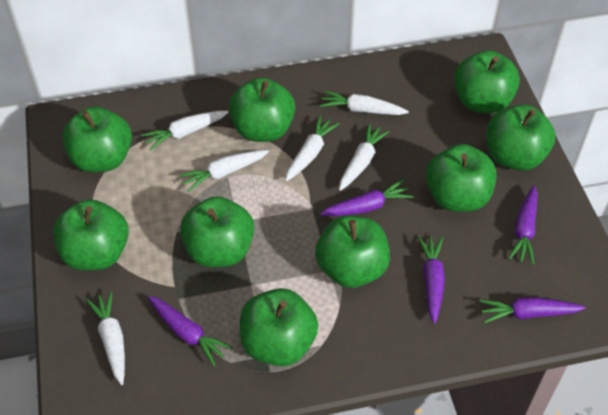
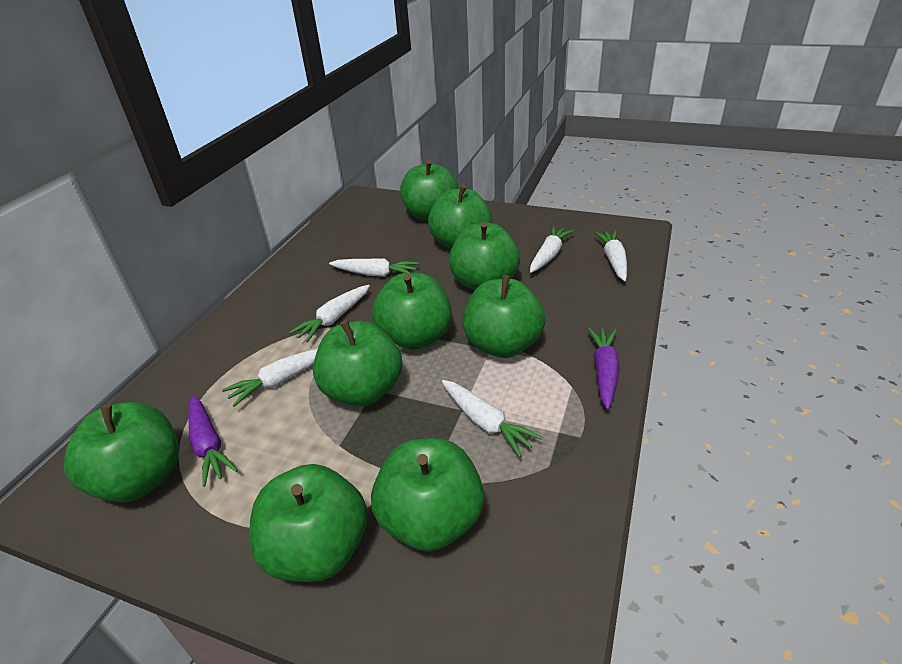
purple carrot: [148,296,233,367] [320,179,413,216] [418,236,445,324] [479,297,586,323] [508,185,538,265] = 5 -> [188,396,238,487] [588,328,620,410] = 2

